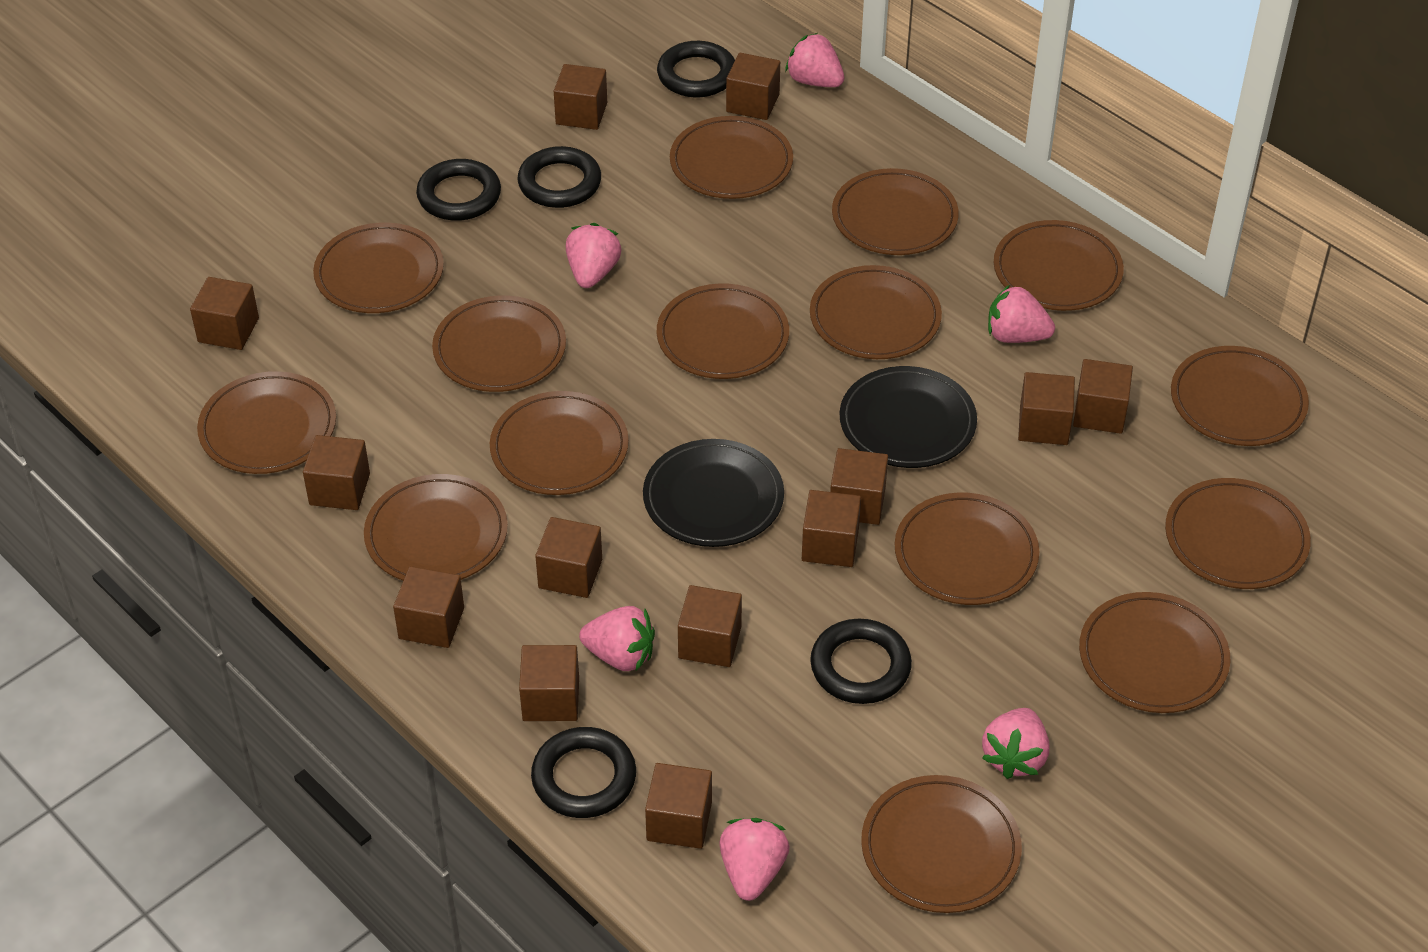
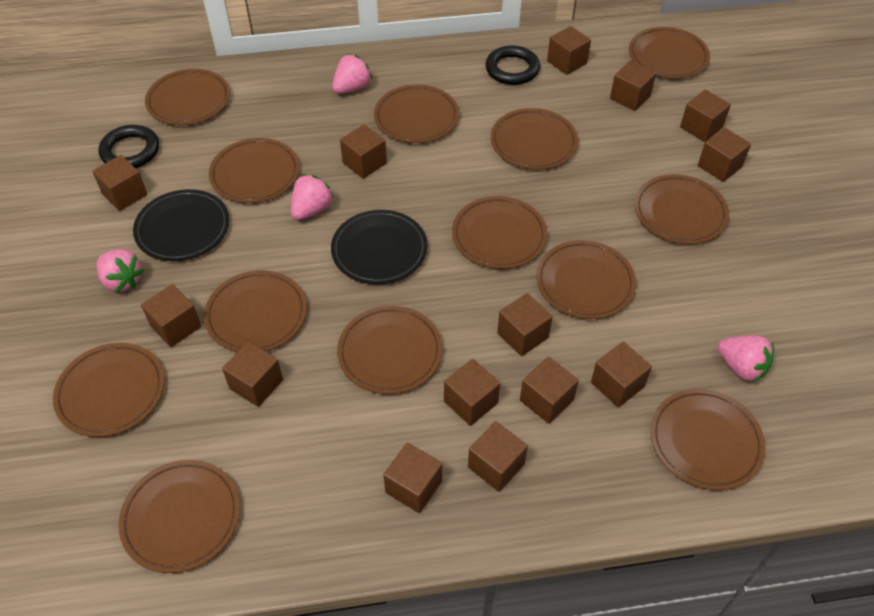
black ring: [416,159,501,221] [518,146,601,208] [531,727,636,818] [657,41,735,98] [810,619,912,704] = 5 -> [98,125,159,168] [486,45,540,85] = 2
brown cube: [190,277,259,350] [303,435,370,510] [393,566,464,648] [519,645,579,721] [535,517,602,598] [554,64,607,130] [645,763,712,849] [678,585,742,667] [726,53,780,120] [802,490,861,567] [830,448,888,525] [1018,372,1075,445] [1073,359,1133,434] = 13 -> [92,155,148,211] [141,284,201,347] [222,342,283,407] [340,124,387,179] [383,443,442,513] [444,359,500,426] [468,421,528,492] [497,293,553,356] [520,357,579,424] [547,26,591,75] [591,341,652,408] [610,60,656,111] [680,90,731,142] [698,128,751,182] = 14
brown plate: [197,371,336,474] [313,223,444,313] [364,474,508,581] [432,295,566,392] [490,391,629,495] [657,284,789,379] [670,116,793,199] [810,265,942,359] [832,168,959,255] [861,775,1022,913] [895,493,1039,605] [994,220,1124,311] [1079,592,1230,713] [1165,478,1311,589] [1171,346,1309,446] = 15 -> [53,343,164,437] [119,460,240,573] [145,69,230,125] [204,270,307,352] [209,138,300,203] [337,306,443,394] [374,85,459,143] [452,196,548,269] [491,108,578,170] [536,240,636,319] [629,27,710,79] [634,174,729,244] [650,389,765,490] = 13
pink strawberry: [566,223,622,288] [579,606,655,671] [719,818,790,901] [785,33,844,87] [982,708,1049,779] [988,285,1055,343] = 6 -> [97,249,144,293] [291,174,334,220] [332,54,373,94] [718,335,774,382] = 4

